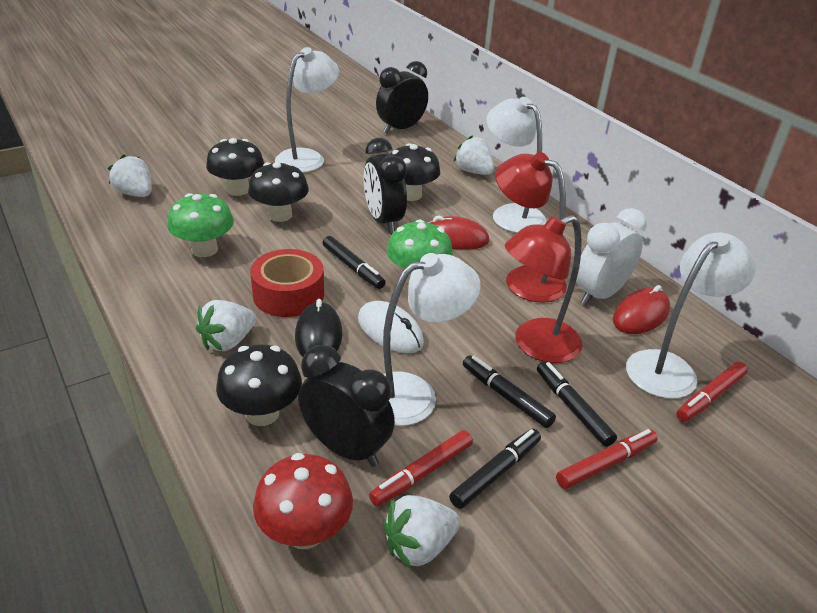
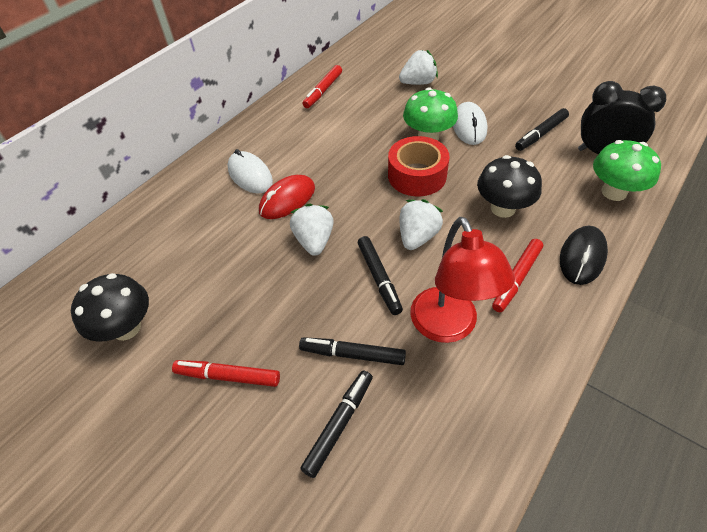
black clock: [298,345,395,467] [364,138,407,233] [376,61,428,134] = 3 -> [578,81,666,154] = 1
black mushroom: [206,138,264,196] [216,344,302,426] [248,162,309,222] [390,143,440,201] = 4 -> [71,273,149,342] [477,155,542,218] = 2
red lamp: [495,152,567,303] [505,215,582,363] = 2 -> [410,217,515,343] = 1
red mouse: [427,216,489,250] [613,285,670,334] = 2 -> [259,175,315,219] = 1
red mushroom: [253,453,353,549] = 1 -> none = 0
white clock: [576,208,647,305] = 1 -> none = 0
white lamp: [275,47,339,173] [383,253,481,426] [487,97,546,233] [626,233,756,399] = 4 -> none = 0
white mouse: [358,301,424,353] = 1 -> [227,149,273,193] [453,102,488,145] = 2
white strawberry: [108,154,152,197] [196,300,256,351] [383,495,460,570] [453,135,494,175] = 4 -> [290,203,334,256] [399,50,438,85] [400,199,443,250] = 3

